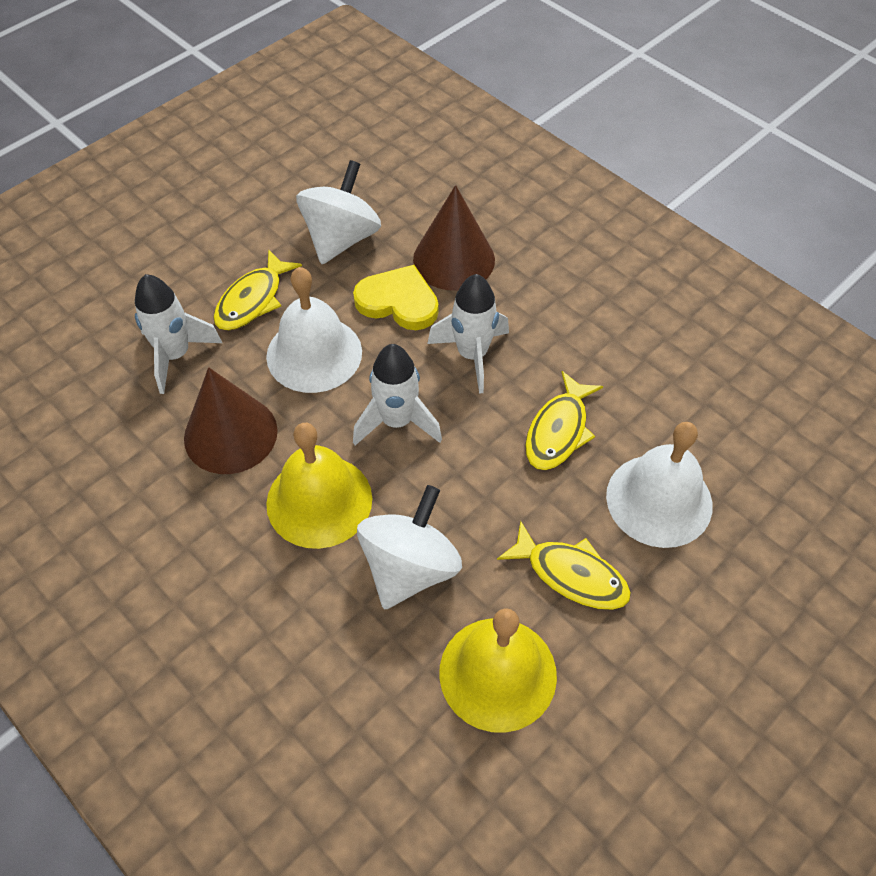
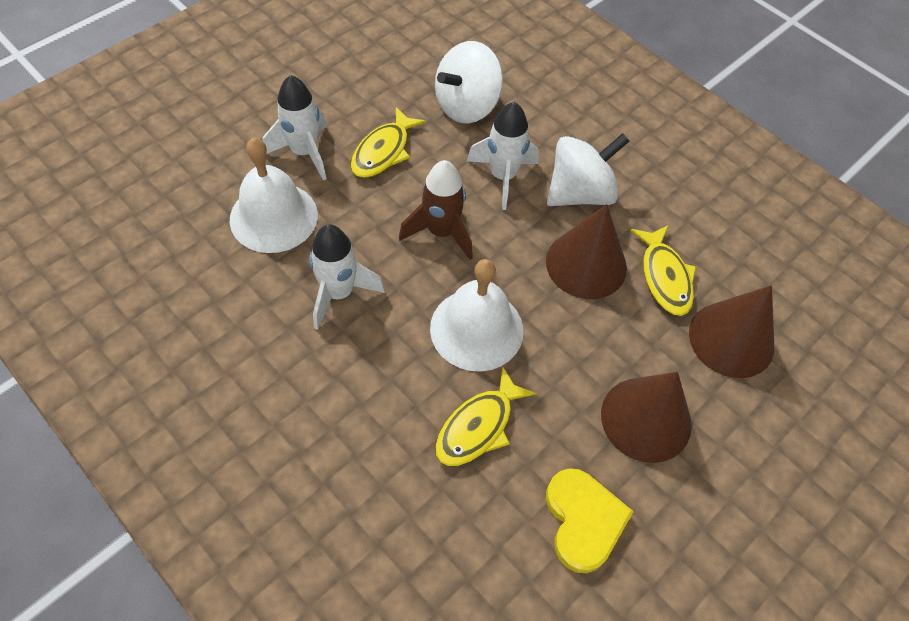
brown cone: [184,367,278,474] [413,185,495,291] = 2 -> [546,204,627,299] [601,372,692,463] [689,285,774,378] = 3
brown rocket: none = 0 -> [399,160,473,260] = 1
yellow bell: [266,423,372,549] [439,608,557,733] = 2 -> none = 0

